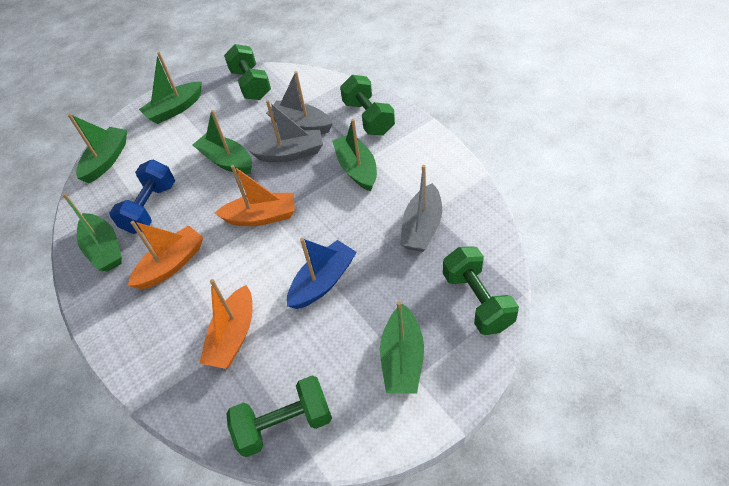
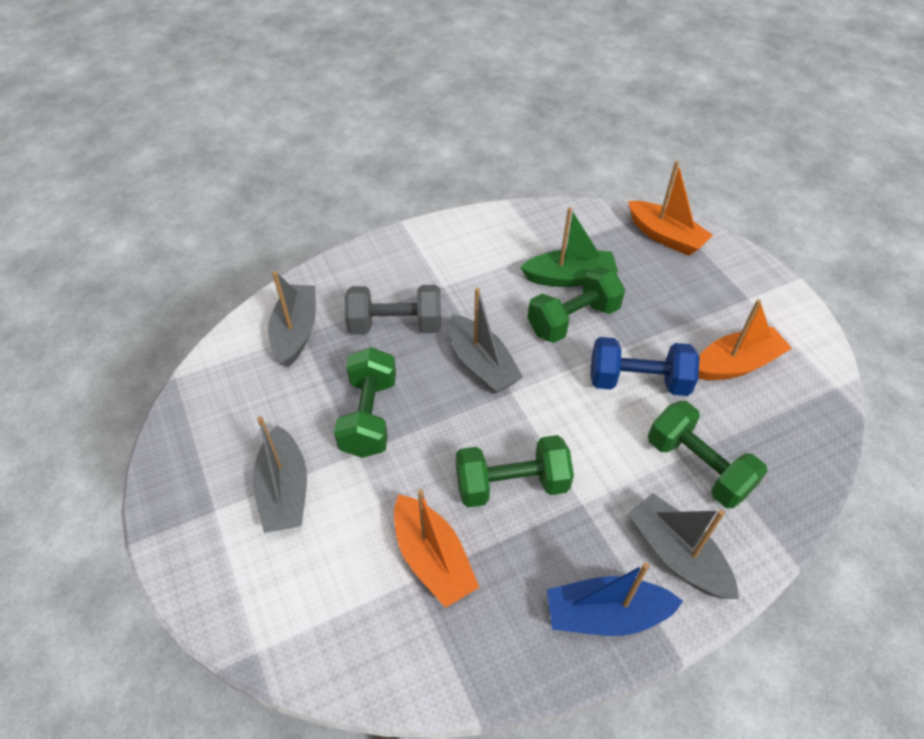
green boat: [62,193,122,272] [68,114,127,183] [139,52,202,124] [193,110,252,174] [332,119,377,191] [380,301,424,394] = 6 -> [520,207,618,287] = 1
grey boat: [248,100,323,162] [266,71,333,134] [400,165,442,252] = 3 -> [252,416,307,533] [268,271,316,367] [449,288,523,394] [627,493,739,599] = 4
grey dumbbell: none = 0 -> [345,285,441,335] = 1

